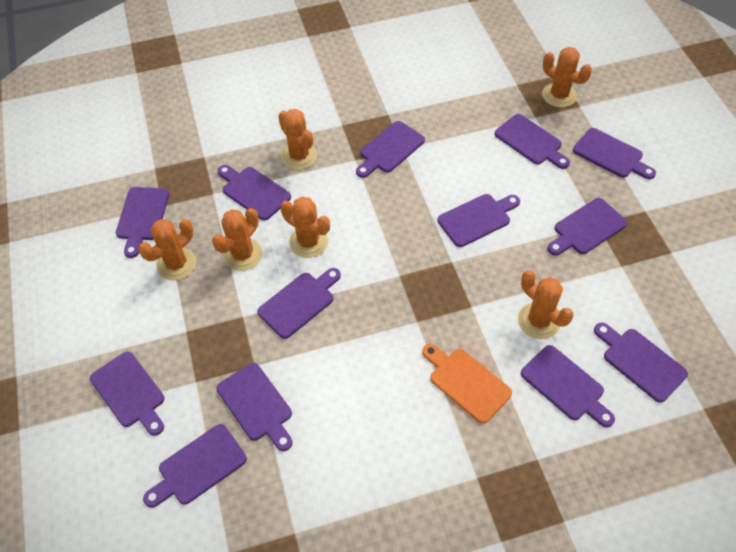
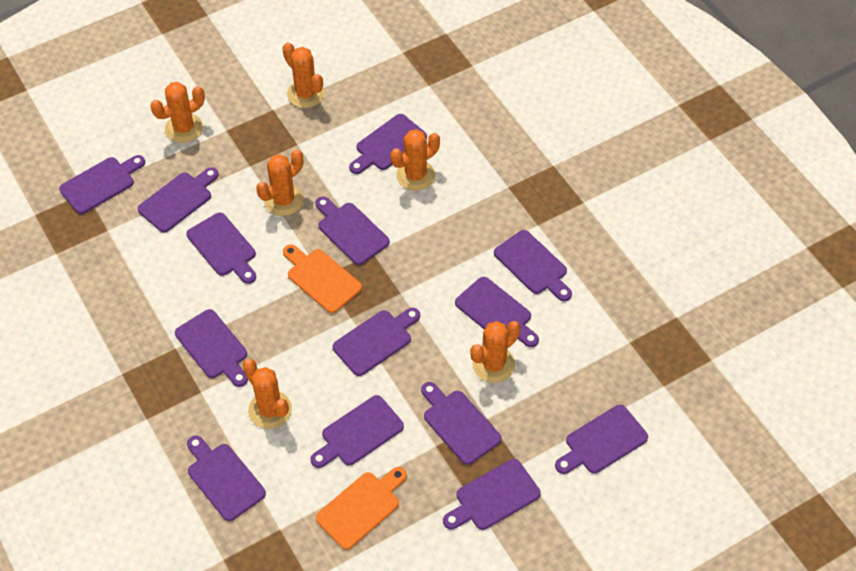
orange cutting board: [422,344,512,424] = 1 -> [283,244,362,313] [316,467,407,550] = 2
purple cutting board: [90,351,165,436] [116,187,169,258] [143,424,247,508] [217,165,291,220] [217,363,292,451] [257,268,341,339] [356,121,425,178] [437,194,520,247] [494,114,570,169] [521,345,615,428] [547,198,627,255] [573,128,656,179] [594,323,688,403] = 13 -> [59,155,145,214] [138,167,219,233] [175,309,248,387] [186,213,256,284] [187,435,266,521] [311,395,404,468] [315,197,390,265] [332,308,420,376] [349,114,427,174] [421,382,501,465] [443,459,541,530] [455,277,539,347] [494,230,572,301] [555,405,648,474] = 14

